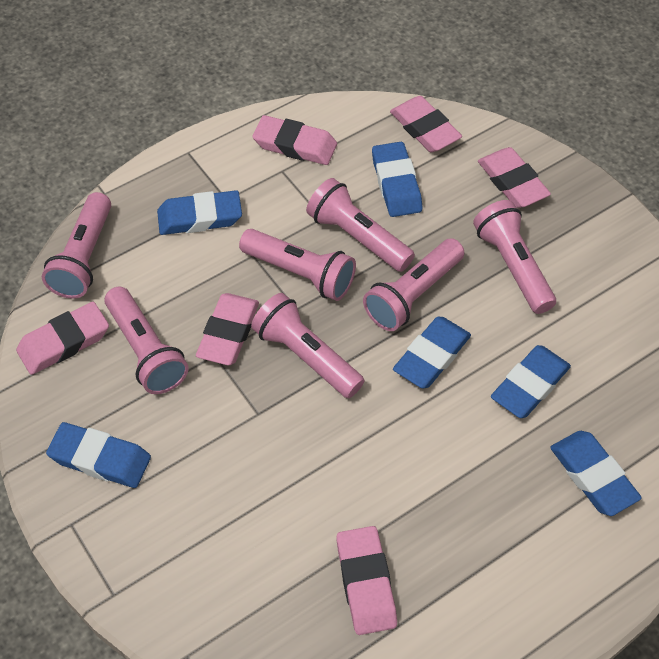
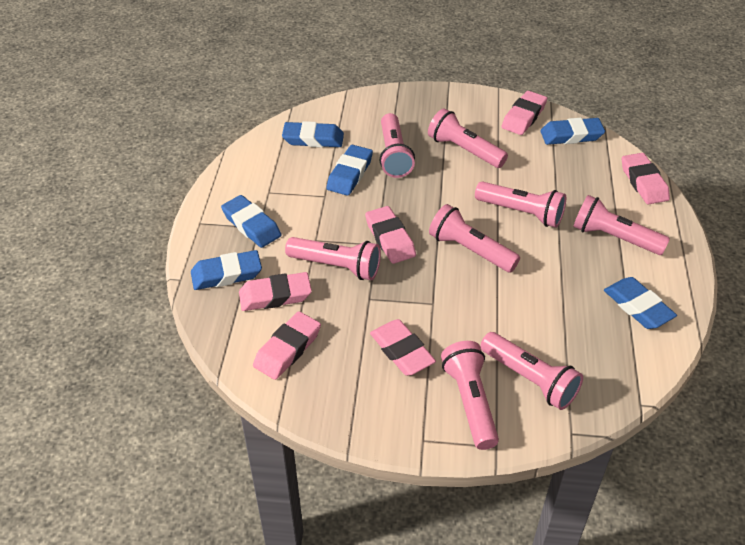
pink flashlight: [42,192,111,299] [104,287,189,394] [239,229,356,301] [251,293,365,398] [306,178,415,272] [363,238,464,331] [473,200,556,314] = 7 -> [285,237,381,280] [380,113,415,178] [428,108,508,168] [429,204,520,272] [441,341,499,450] [475,181,566,228] [480,332,583,410] [573,195,670,255] = 8

